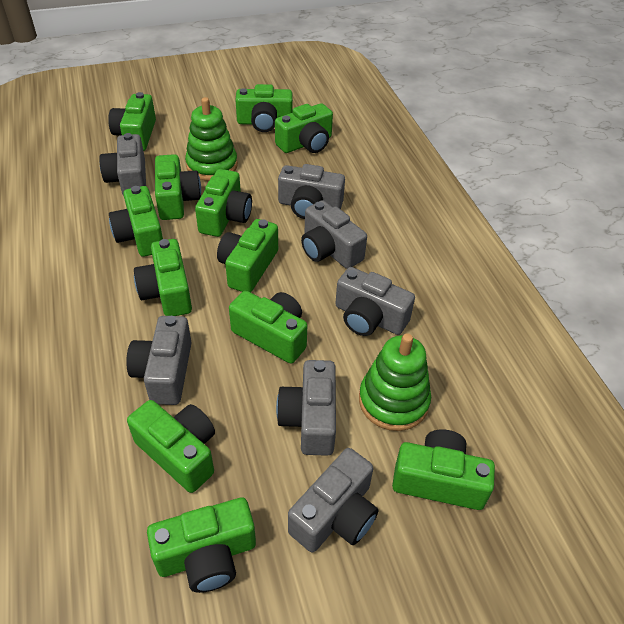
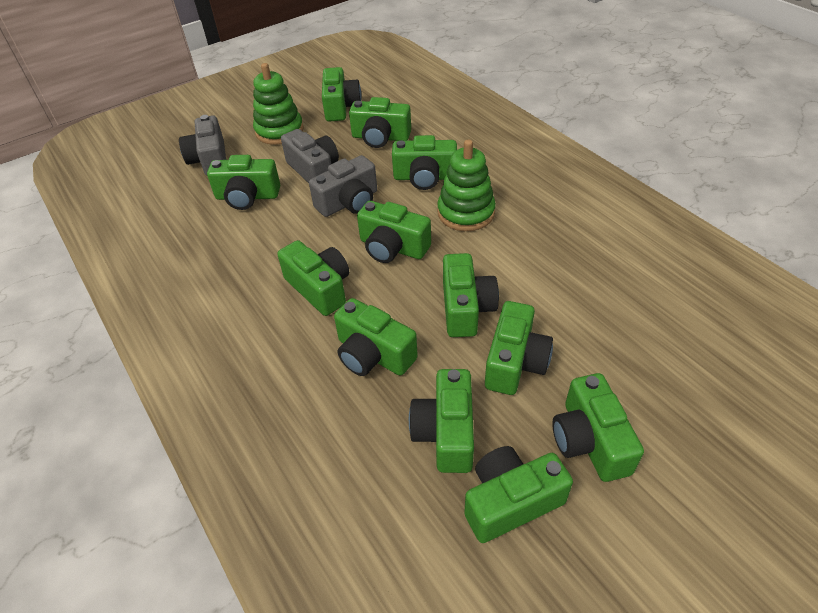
grey camera: [99,133,146,196] [126,316,192,405] [276,360,336,456] [278,164,345,219] [288,448,378,553] [301,200,367,269] [335,267,415,336] = 7 -> [179,115,226,176] [281,129,339,183] [309,155,377,217] = 3

